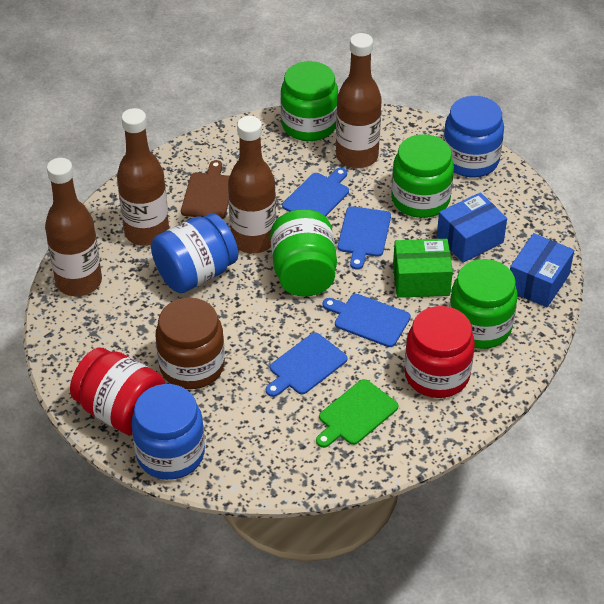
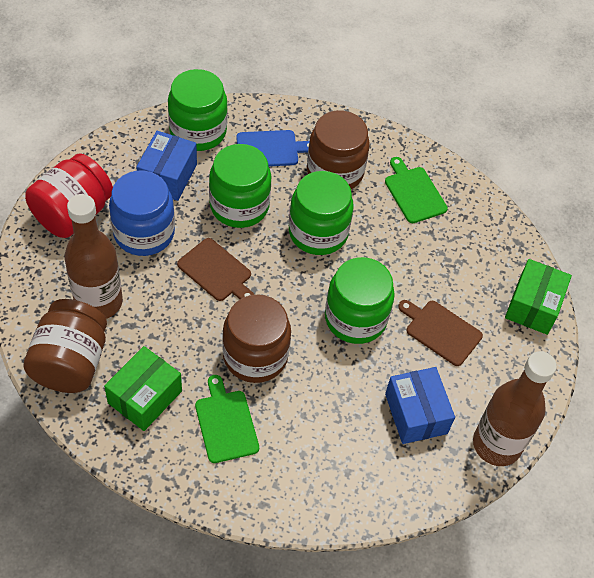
blue cutting board: [266,333,347,397] [282,168,349,217] [323,294,411,347] [338,206,391,269] = 4 -> [236,130,310,166] = 1
blue jar: [131,384,205,480] [151,213,238,293] [443,96,504,177] = 3 -> [109,170,175,256] = 1
brown bottle: [45,158,102,296] [117,108,169,246] [228,116,276,253] [336,33,382,168] = 4 -> [64,194,123,319] [473,351,557,466] = 2
brown cutting board: [181,160,230,219] = 1 -> [177,238,254,301] [398,300,483,366] = 2
brown jar: [156,298,225,389] = 1 -> [23,299,107,393] [222,295,291,383] [307,110,370,189] = 3
green box: [393,239,453,298] = 1 -> [104,346,182,431] [505,259,572,335] = 2
green cutting board: [316,379,398,448] = 1 -> [195,375,259,463] [385,157,448,223] = 2
red jar: [70,348,165,435] [404,306,475,398] = 2 -> [25,153,113,238] = 1

